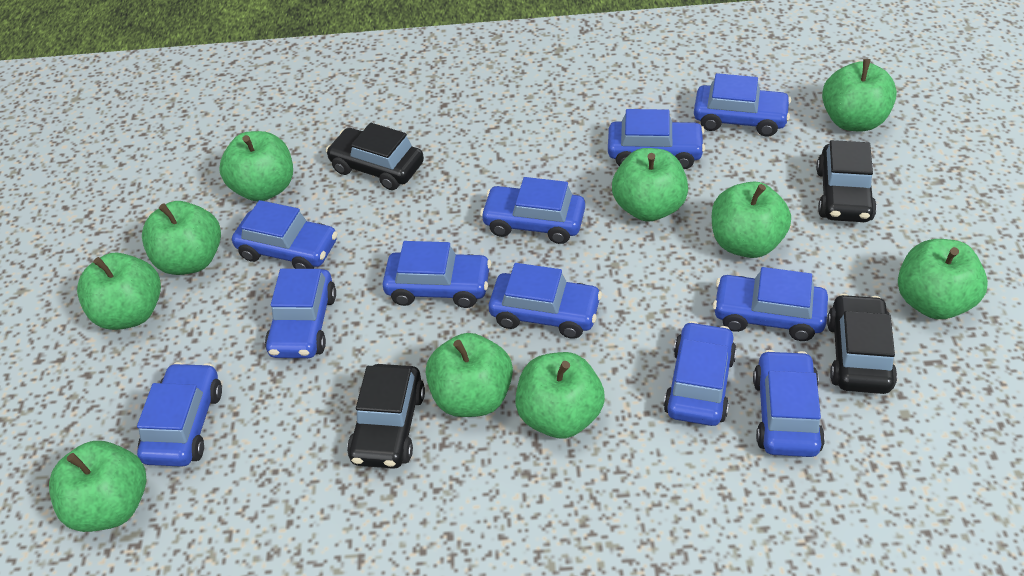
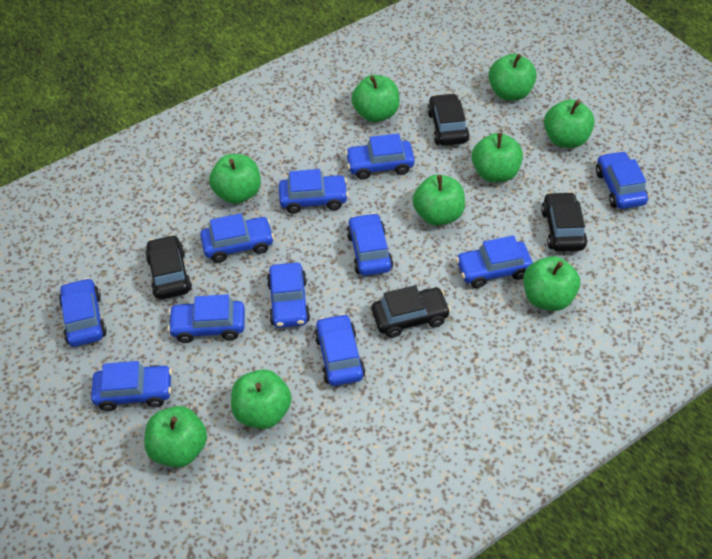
green apple: [49,441,146,532] [77,252,161,330] [142,201,221,275] [219,131,293,201] [426,333,513,417] [515,352,605,439] [612,148,688,222] [712,182,791,258] [822,59,897,131] [898,239,988,319] = 10 -> [144,406,207,468] [209,154,261,204] [231,370,292,429] [352,75,399,122] [413,174,465,226] [472,133,523,182] [488,54,537,100] [523,256,580,311] [544,99,595,148] = 9

